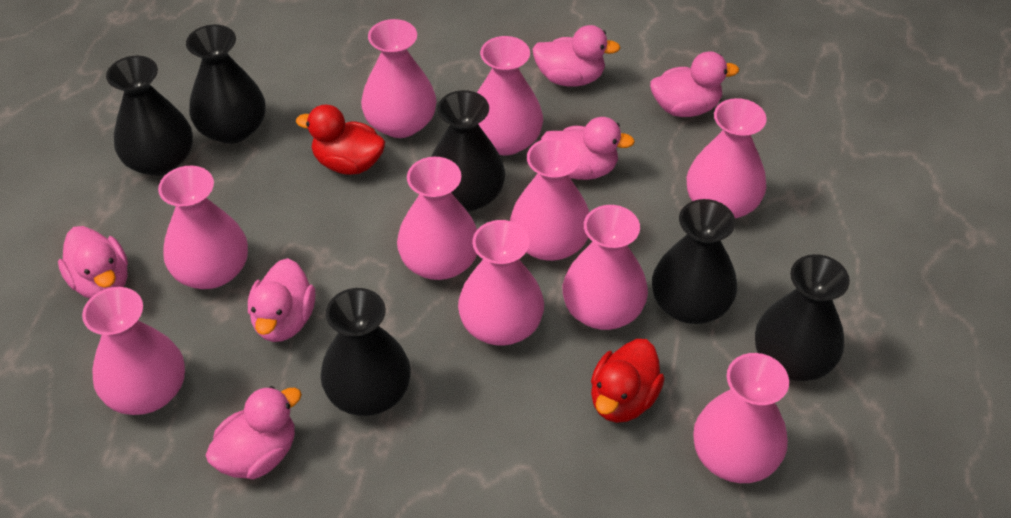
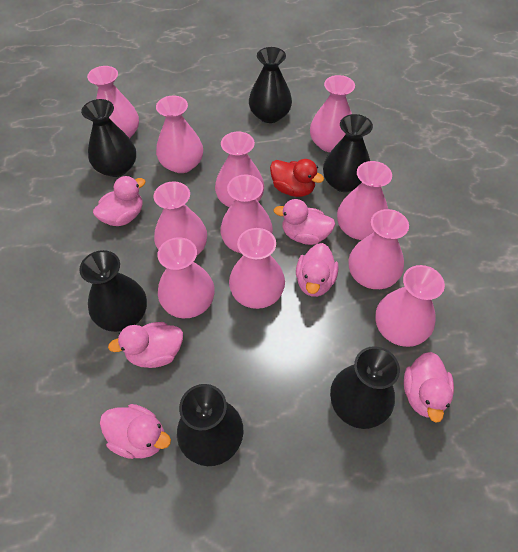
pink vase: [82,287,185,415] [158,166,248,289] [361,19,437,138] [397,157,477,280] [458,220,544,346] [477,36,543,156] [510,138,589,261] [563,205,648,330] [687,98,767,219] [693,353,789,483] = 10 -> [87,66,139,138] [154,181,207,255] [156,95,203,173] [157,237,215,318] [215,131,264,207] [220,175,273,254] [229,228,285,309] [310,75,355,152] [337,161,392,240] [349,209,409,289] [375,265,445,347] = 11
red duck: [296,105,385,175] [591,339,665,423] = 2 -> [270,159,324,197] = 1

